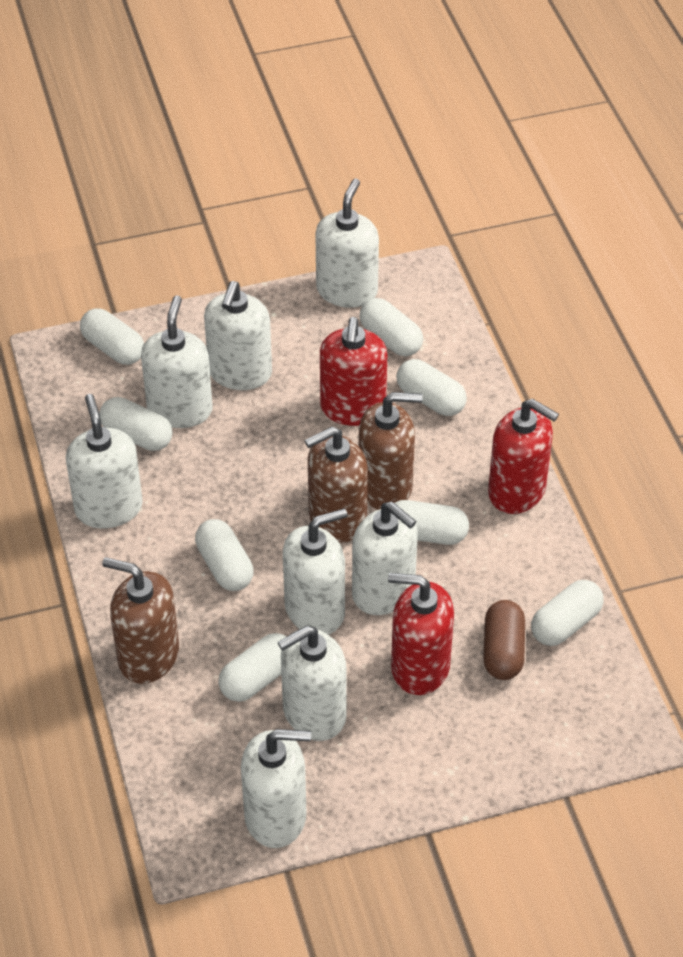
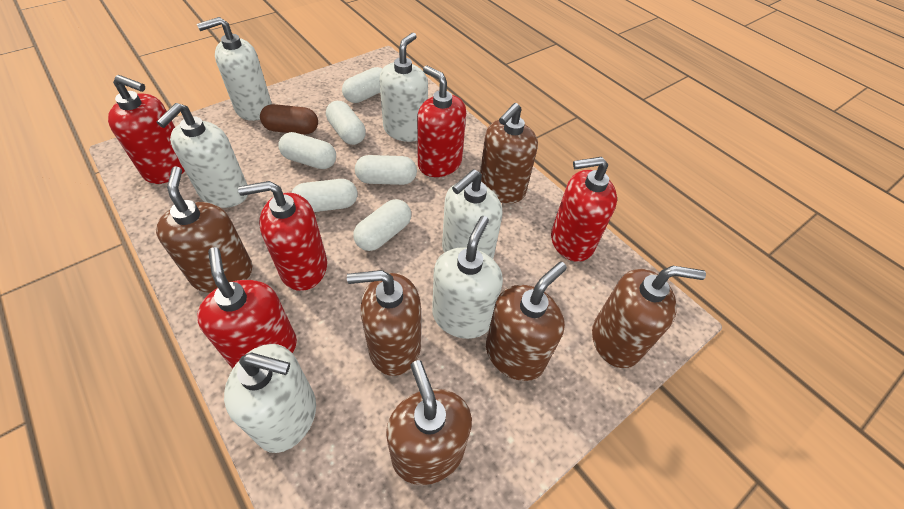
brown soap dispenser: [102,557,179,684] [304,426,368,542] [359,392,423,510] = 3 -> [156,167,253,293] [347,270,421,376] [386,360,472,485] [480,103,538,204] [486,262,567,381] [592,266,706,368] = 6
red soap dispenser: [320,317,387,426] [388,573,454,695] [488,399,559,514] = 3 -> [108,75,185,184] [197,247,297,368] [238,181,327,291] [417,66,466,177] [551,157,617,262] = 5
white capsule: [80,308,144,365] [99,397,173,451] [195,519,254,591] [218,633,286,702] [360,298,423,356] [395,500,469,545] [396,359,467,416] [531,580,604,646] = 8 -> [278,132,336,169] [291,179,358,212] [326,101,366,145] [342,67,382,103] [353,199,411,251] [355,155,417,185] = 6
white soap dispenser: [66,394,143,528] [141,295,213,428] [204,281,272,390] [241,729,311,848] [278,626,347,741] [283,508,348,635] [315,179,379,308] [352,501,418,615] = 8 -> [157,103,248,208] [197,17,272,121] [224,344,316,453] [379,33,428,142] [432,216,503,339] [442,169,502,259] = 6

